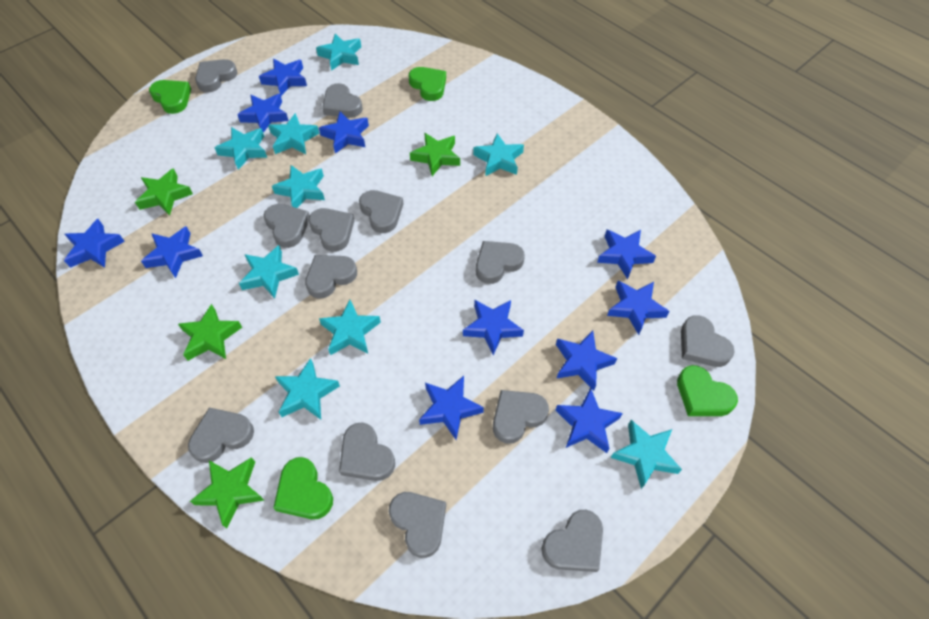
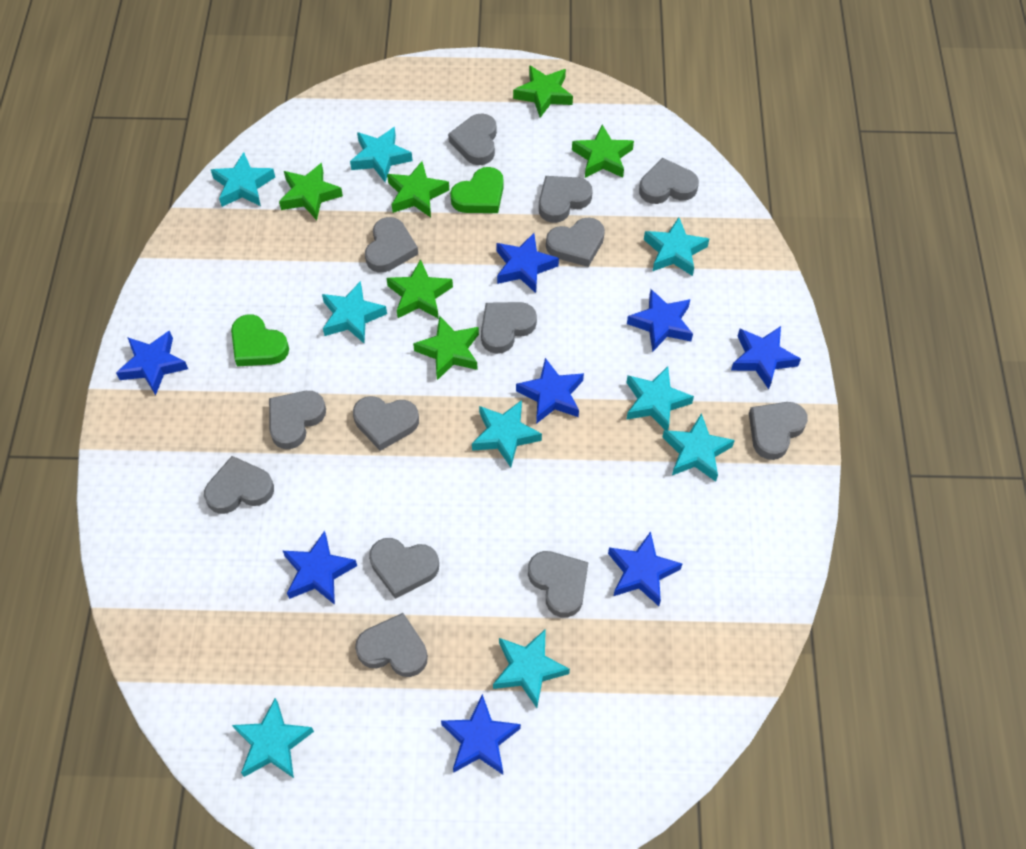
blue star: [64,219,125,268] [141,226,203,278] [237,94,289,133] [259,59,307,96] [319,111,369,154] [419,376,484,440] [463,300,524,355] [556,331,617,391] [556,388,623,453] [597,230,656,279] [607,281,669,335] = 11 -> [116,330,188,395] [283,531,357,605] [441,694,521,775] [496,233,559,293] [516,358,584,424] [608,531,682,606] [627,289,693,352] [731,326,801,389] = 8
green heart: [149,80,191,114] [273,457,333,519] [409,67,446,101] [677,365,738,416] = 4 -> [231,314,289,366] [450,167,504,213] = 2
green star: [135,168,193,215] [178,304,242,361] [190,457,265,528] [410,133,460,176] = 4 -> [279,163,343,220] [386,259,453,319] [387,161,449,217] [413,315,479,380] [513,65,573,118] [572,125,634,178] = 6

